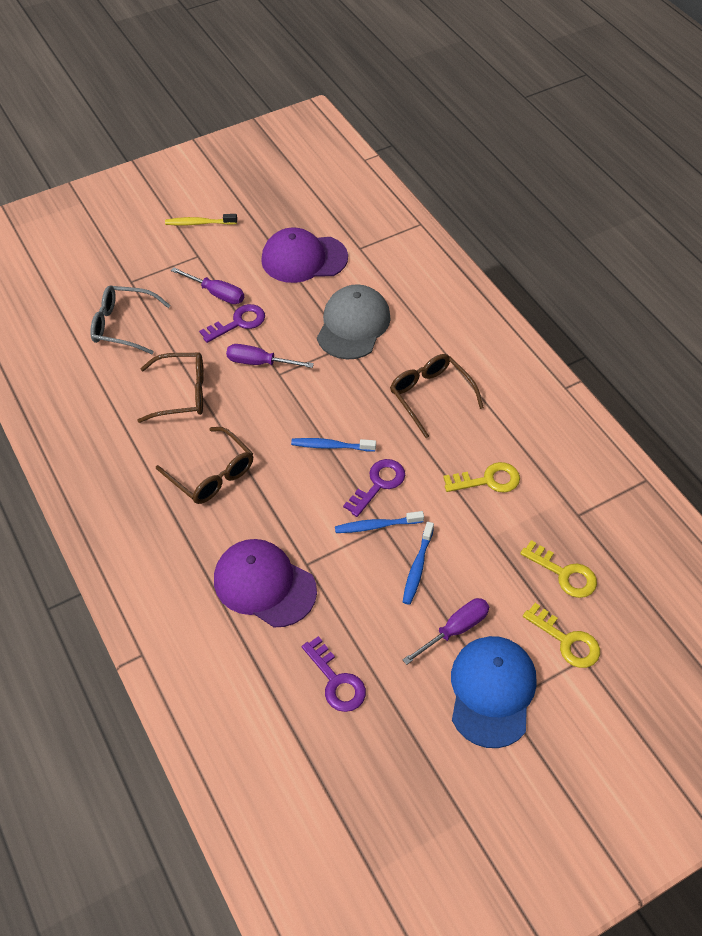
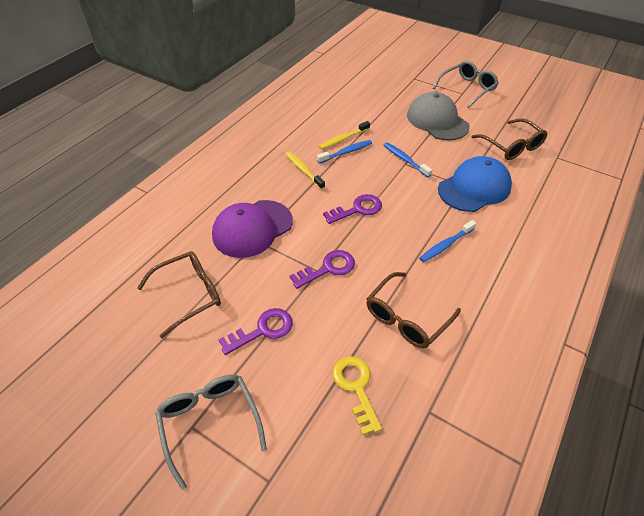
grey glasses: [90,286,171,354] = 1 -> [155,374,267,490] [433,61,499,108] = 2
purple cap: [214,539,317,627] [261,228,348,283] = 2 -> [212,200,293,258] = 1
purple screwdriver: [171,267,244,304] [226,344,314,368] [403,598,489,665] = 3 -> none = 0
yellow key: [443,462,520,493] [520,540,597,598] [523,603,600,668] = 3 -> [333,356,382,435] = 1
yellow toothbrush: [165,214,237,225] = 1 -> [286,152,325,190] [319,121,370,150] = 2

